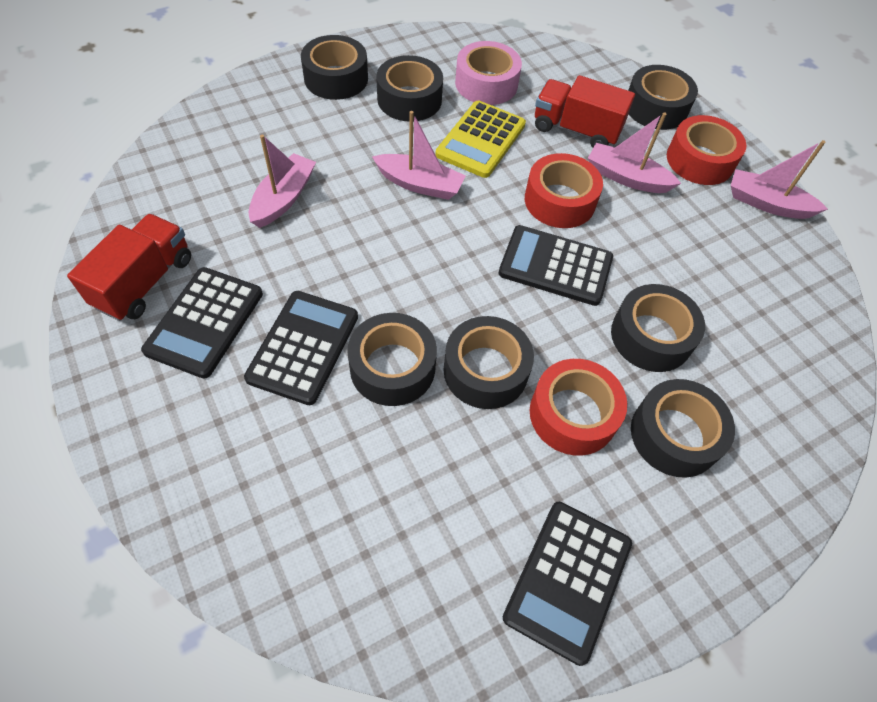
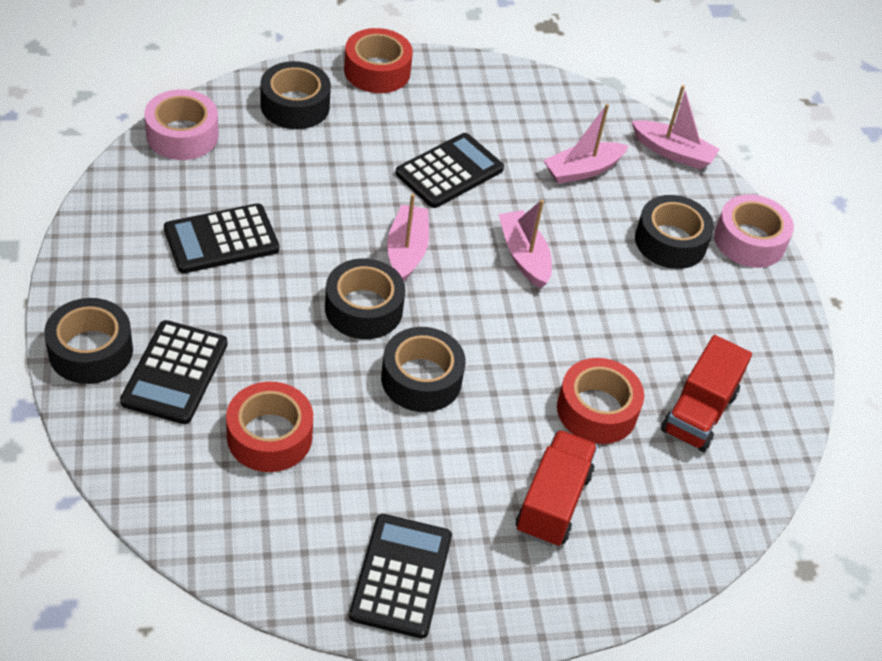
black tape: [301,35,368,100] [347,313,437,406] [376,55,443,121] [444,316,534,409] [611,284,705,372] [628,65,698,130] [631,379,735,478] = 7 -> [44,298,133,384] [261,61,331,129] [325,258,405,339] [381,327,466,412] [635,195,714,269] = 5
pink tape: [455,41,522,105] = 1 -> [144,89,218,160] [714,194,794,268] = 2
yellow calculator: [435,101,526,178] = 1 -> none = 0

